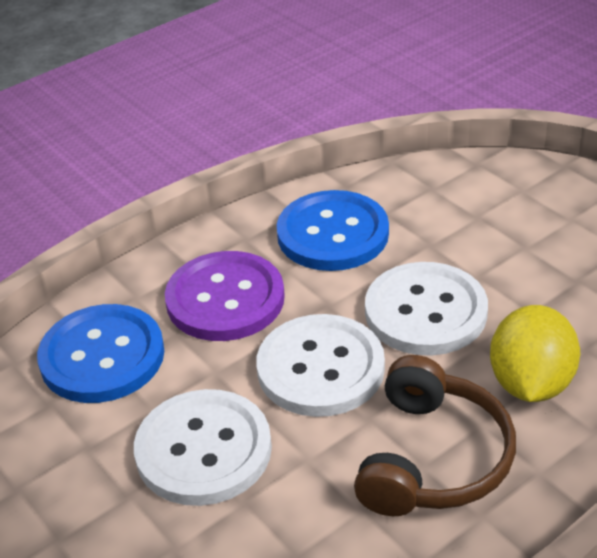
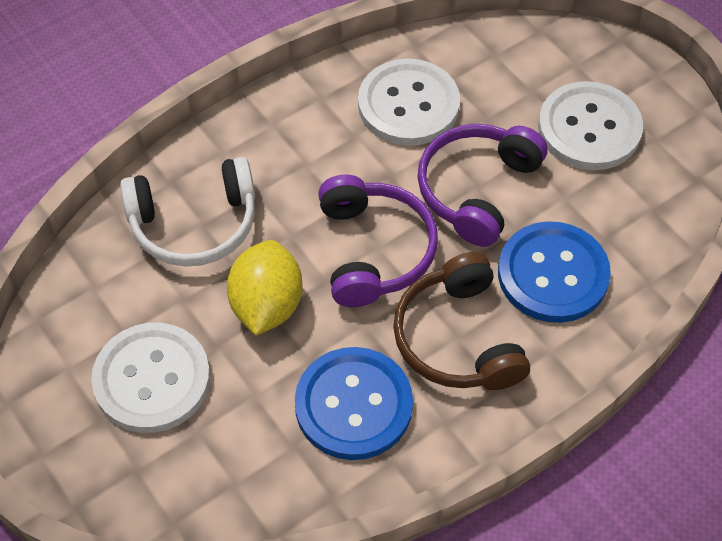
purple button: [165,251,285,341] = 1 -> none = 0
purple headphones: none = 0 -> [318,175,438,307] [417,124,548,247] = 2
white headphones: none = 0 -> [120,157,255,267] = 1

